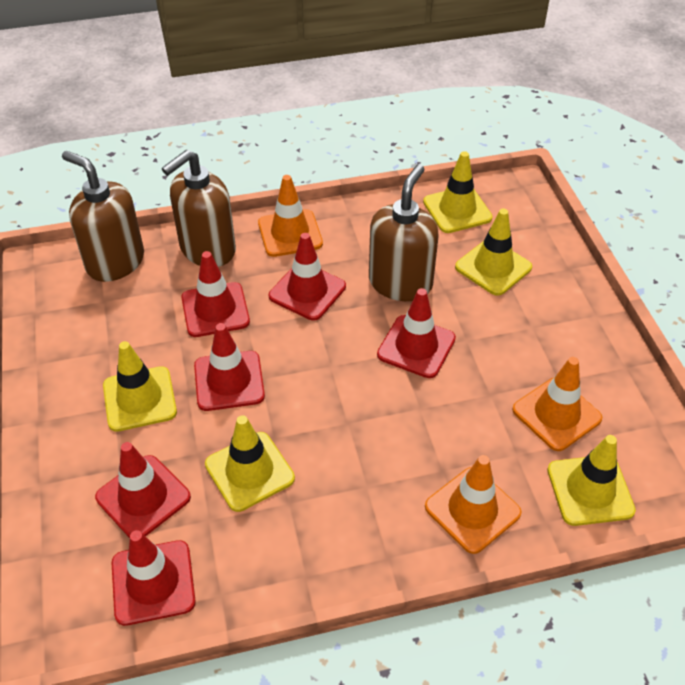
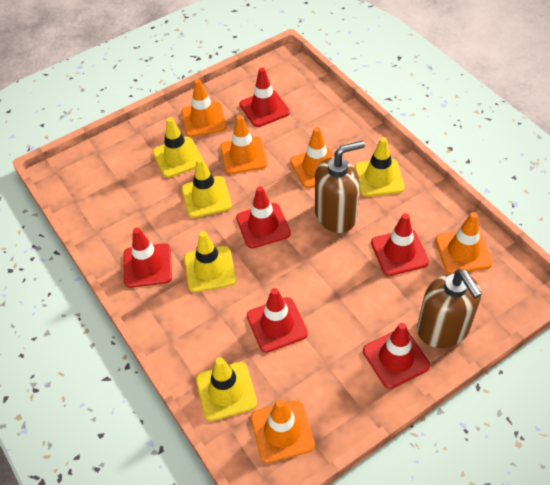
brown soap dispenser: [62,151,144,282] [162,150,236,267] [369,164,439,301] = 3 -> [315,140,365,233] [417,269,482,348] = 2
orange traffic cone: [258,175,323,257] [425,455,521,554] [512,357,602,451] = 3 -> [182,79,227,137] [220,115,268,174] [251,399,315,463] [290,127,334,188] [435,212,493,273] = 5

